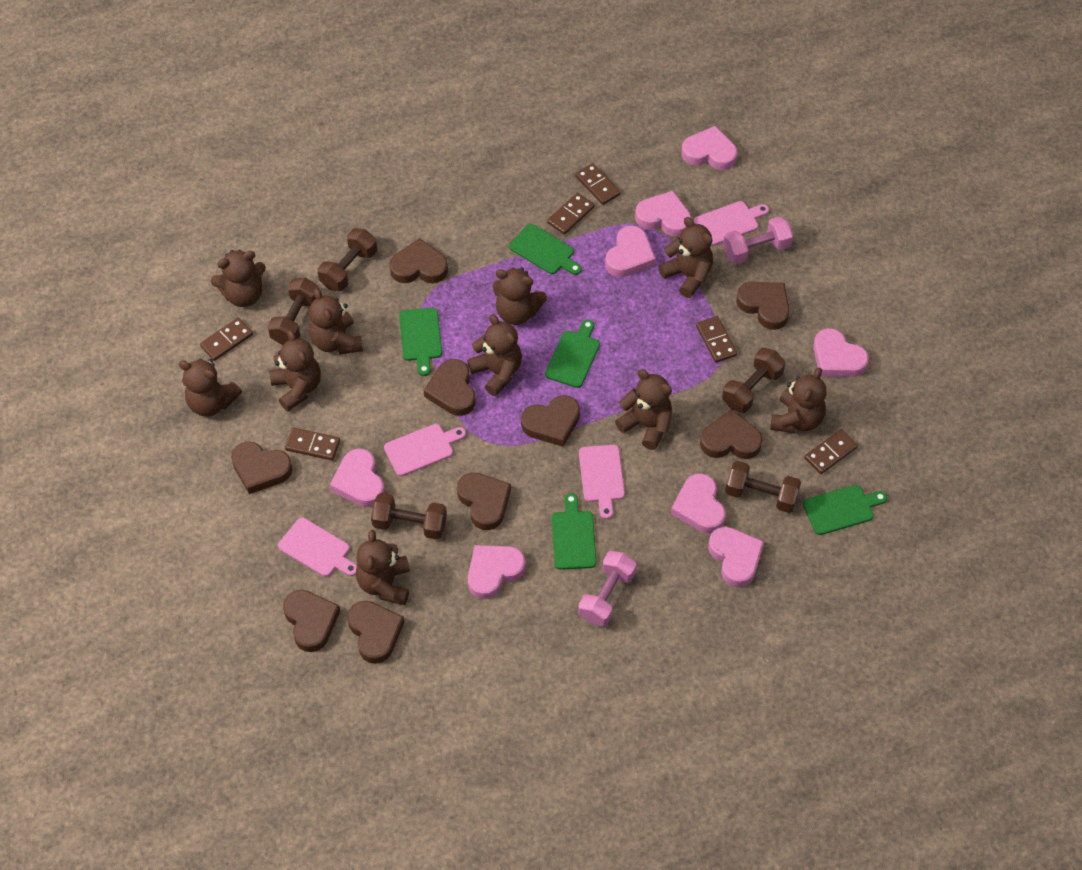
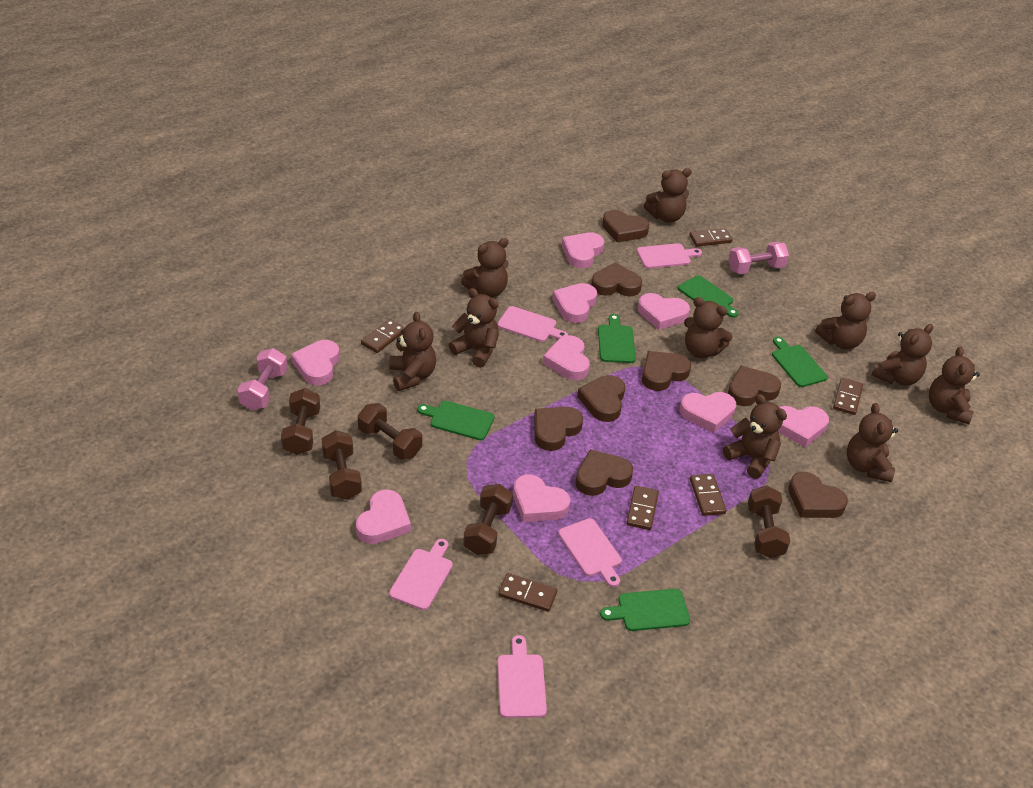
brown heart: [231,442,292,494] [283,590,340,652] [347,601,404,664] [389,238,448,283] [424,359,476,416] [457,472,511,530] [521,395,580,447] [700,409,763,459] [736,282,790,330] = 9 -> [534,407,583,451] [575,449,633,496] [577,375,625,422] [591,262,642,297] [602,210,650,243] [642,351,691,391] [728,366,781,406] [788,472,848,518] = 8
pink cutting board: [278,518,357,577] [384,424,466,476] [579,445,625,519] [694,201,769,246] = 4 -> [389,539,453,610] [497,306,568,342] [497,635,547,718] [558,518,622,587] [637,243,702,269] = 5
pink heart: [330,448,385,507] [468,545,525,599] [605,226,656,277] [635,191,691,237] [671,473,726,534] [682,126,737,170] [708,527,764,587] [813,328,869,377] = 8 -> [291,340,340,385] [356,489,411,544] [513,474,570,522] [543,335,590,380] [552,283,597,323] [562,232,604,268] [638,293,690,330] [679,392,736,433] [778,406,829,447] = 9

